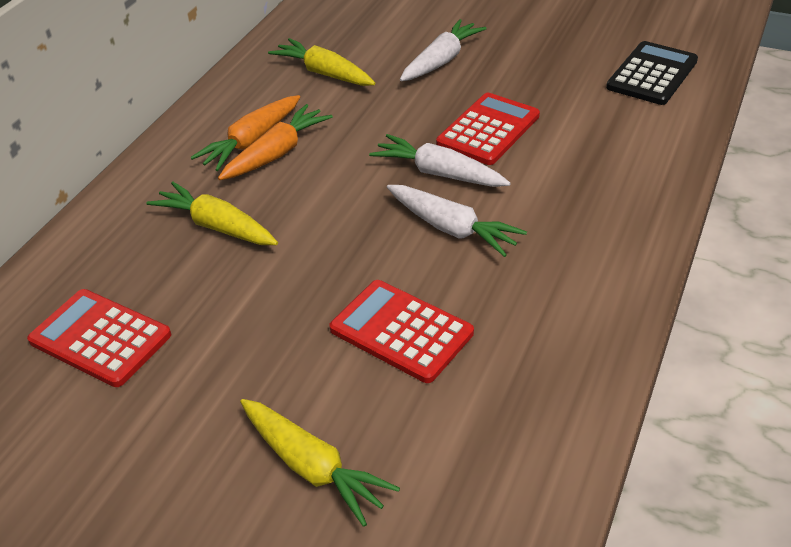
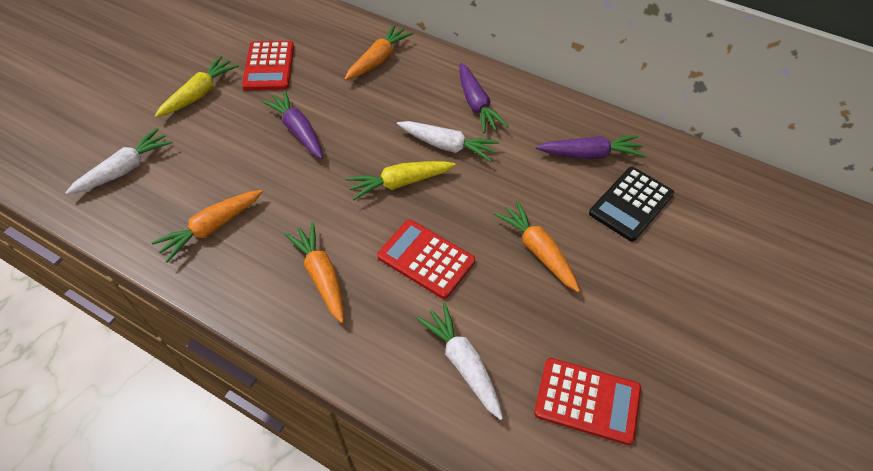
orange carrot: [191,95,300,171] [218,104,333,180] = 2 -> [151,190,263,263] [285,222,344,323] [344,24,414,80] [494,200,580,292] = 4
purple carrot: none = 0 -> [262,90,323,159] [459,63,508,133] [536,135,645,159] = 3
yellow carrot: [147,181,278,245] [240,399,400,527] [268,38,375,86] = 3 -> [155,56,239,118] [346,161,456,201] = 2

